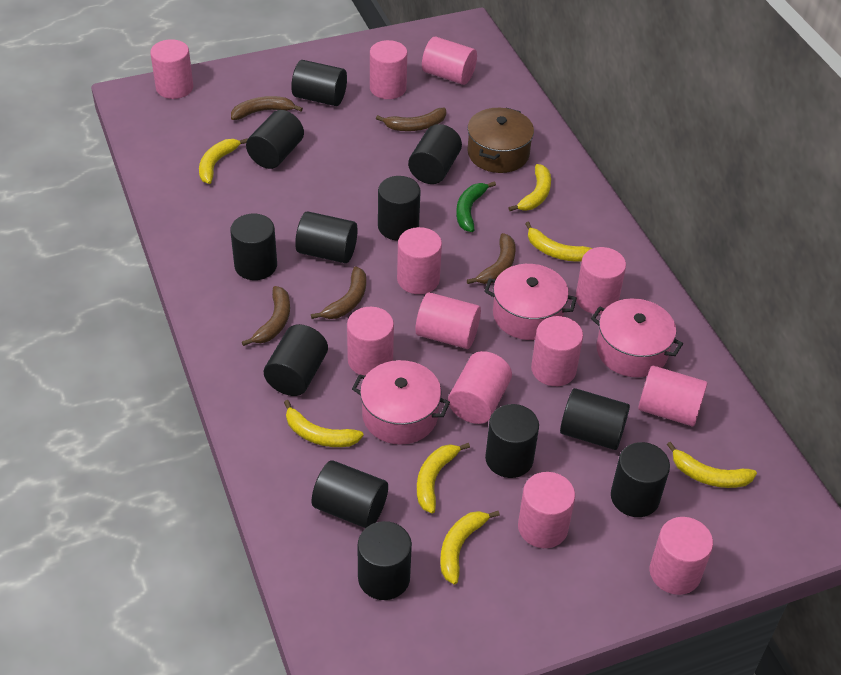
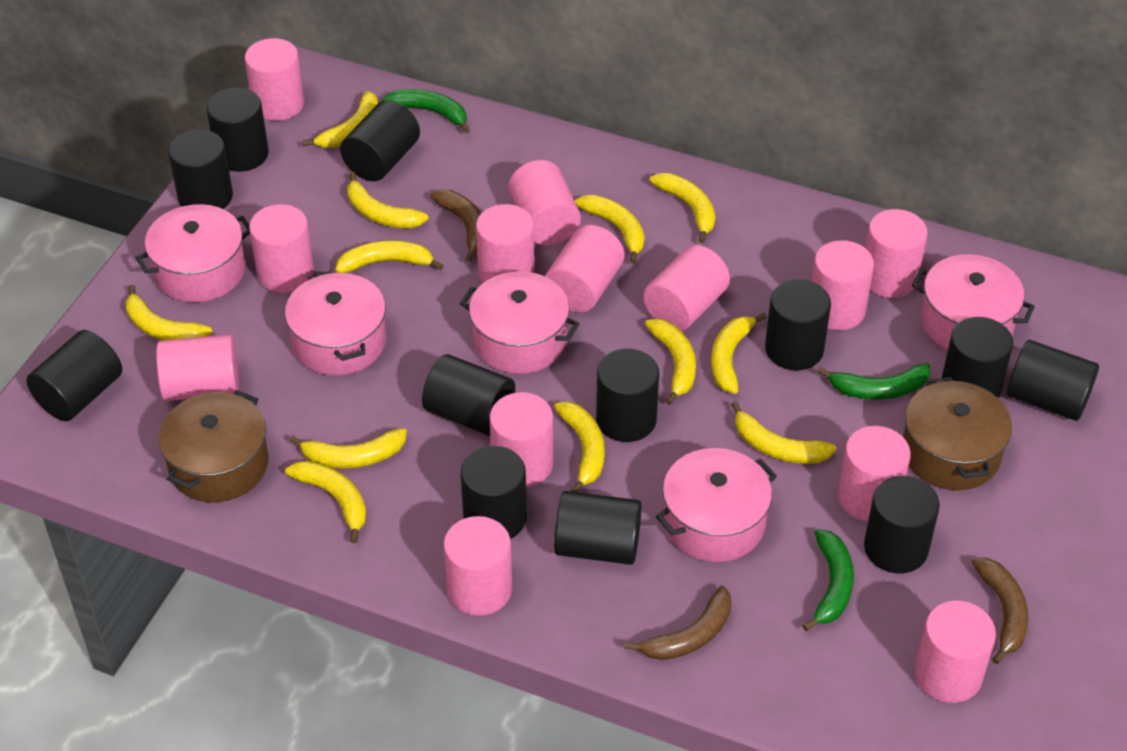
brown banana: [231,96,303,120] [242,286,290,346] [311,266,366,319] [376,108,446,131] [467,233,515,284] = 5 -> [430,189,481,263] [624,586,731,660] [972,558,1029,664] = 3
brown pot: [467,108,534,173] = 1 -> [158,390,269,502] [903,377,1012,490] = 2
green banana: [456,181,496,232] = 1 -> [382,89,470,133] [802,529,854,631] [817,363,930,400] = 3
pink cylinder: [150,39,193,99] [347,307,394,376] [370,40,407,99] [397,227,442,294] [415,292,481,349] [422,36,477,85] [448,351,512,424] [518,472,575,548] [531,316,583,386] [575,247,626,314] [638,366,708,426] [650,517,713,595] = 12 -> [156,334,239,401] [245,38,304,121] [249,204,314,293] [443,516,512,616] [476,204,535,283] [490,392,553,487] [508,160,581,245] [545,225,625,312] [643,245,730,331] [812,240,874,330] [838,426,911,522] [865,209,928,298] [915,601,996,703] = 13
pink pot: [352,360,450,445] [484,264,577,340] [591,298,683,377] = 3 -> [136,204,250,302] [285,271,386,375] [460,271,580,374] [656,448,777,562] [912,254,1035,350] = 5
yellow banana: [199,138,248,184] [284,400,364,447] [417,443,470,514] [440,511,500,584] [508,164,551,211] [525,222,593,262] [667,442,757,488] = 7 -> [126,285,212,341] [285,461,367,543] [290,428,407,468] [303,91,378,148] [335,240,444,273] [347,172,428,228] [554,402,605,492] [575,195,645,264] [645,318,696,405] [650,173,715,243] [711,313,767,394] [731,401,837,464] = 12

